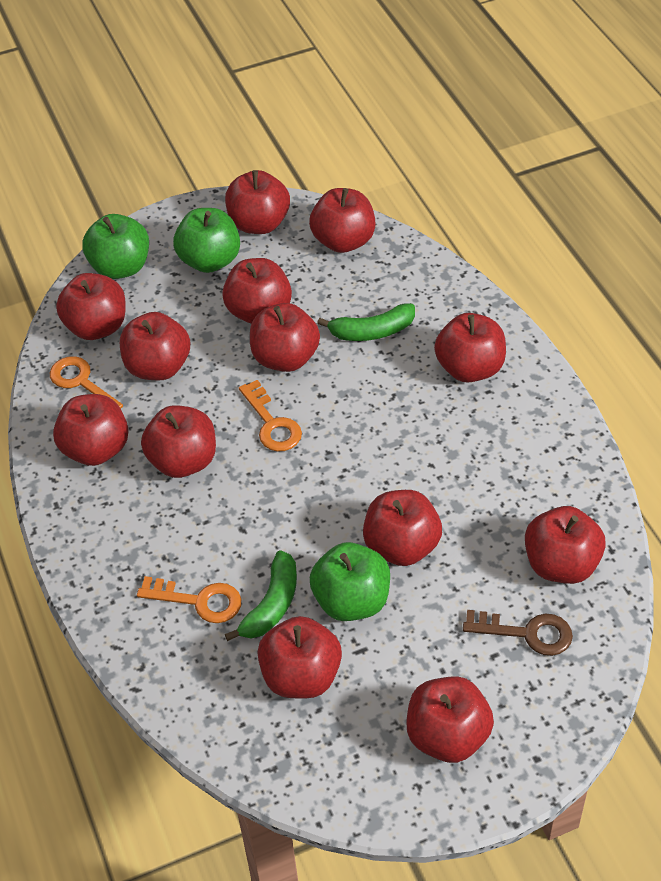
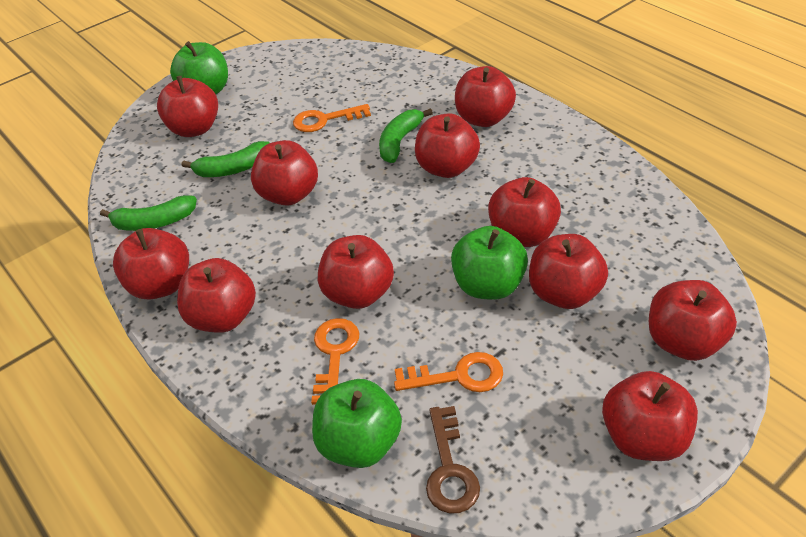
green banana: [225,550,297,641] [317,303,415,341] = 2 -> [100,195,197,231] [182,141,270,177] [379,108,433,163] = 3
red apple: [53,394,129,466] [56,273,126,340] [120,312,190,380] [141,405,216,478] [222,258,292,323] [225,170,290,234] [250,303,320,372] [257,616,342,698] [309,188,375,253] [363,490,442,566] [406,676,494,763] [434,313,506,383] [525,506,606,584] = 13 -> [113,228,189,299] [157,76,218,137] [177,258,256,333] [251,140,318,206] [318,235,394,309] [415,113,480,178] [455,66,516,127] [488,177,561,247] [529,234,608,309] [602,371,698,461] [649,280,737,361] = 11

